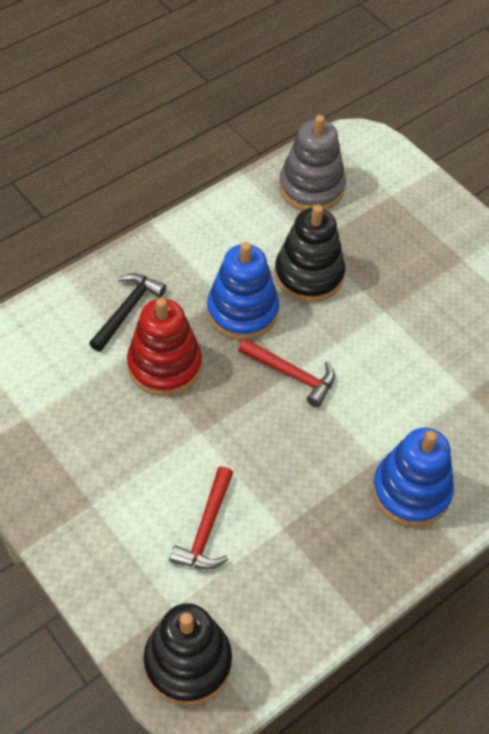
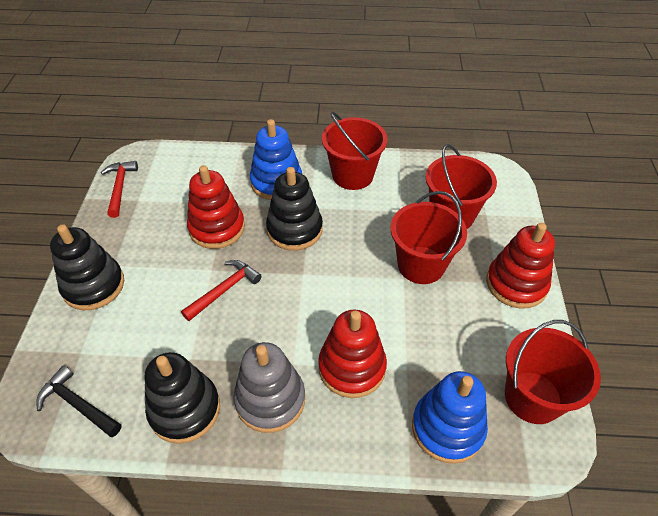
black stacking toy: [144,603,232,706] [275,205,345,302] = 2 -> [50,224,124,310] [144,352,220,444] [266,167,323,251] = 3
red bucket: none = 0 -> [322,112,388,190] [391,191,467,284] [426,144,497,229] [505,320,601,424] = 4
red stacking toy: [127,298,202,396] = 1 -> [187,165,245,249] [318,310,387,398] [486,223,555,309] = 3

